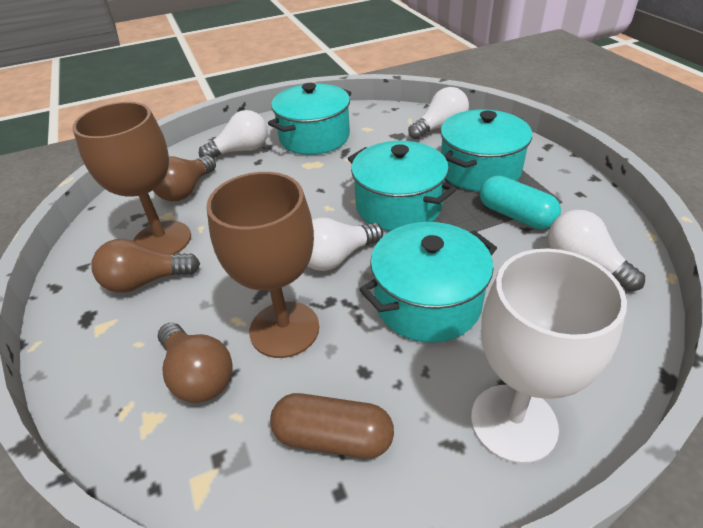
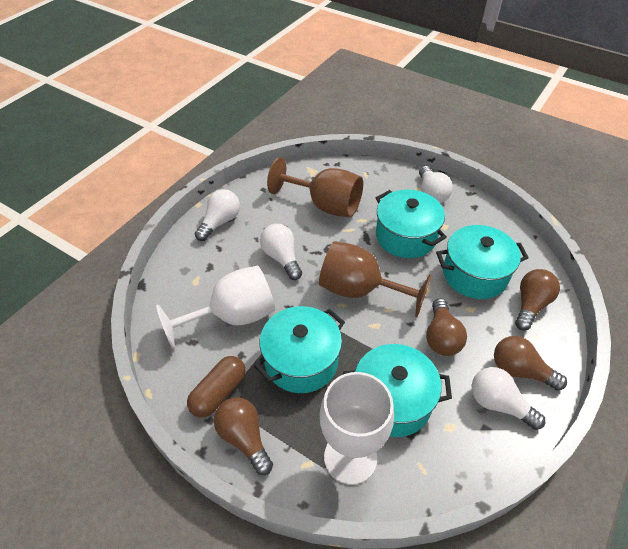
brown light bulb: [91,239,200,293] [153,155,216,201] [157,323,233,403] = 3 -> [214,397,273,475] [426,298,467,356] [494,336,567,391] [515,269,560,331] = 4
turquoise capsule: [480,176,561,229] = 1 -> none = 0
white goblet: [471,248,627,464] = 1 -> [156,265,275,349] [320,372,394,485] = 2

